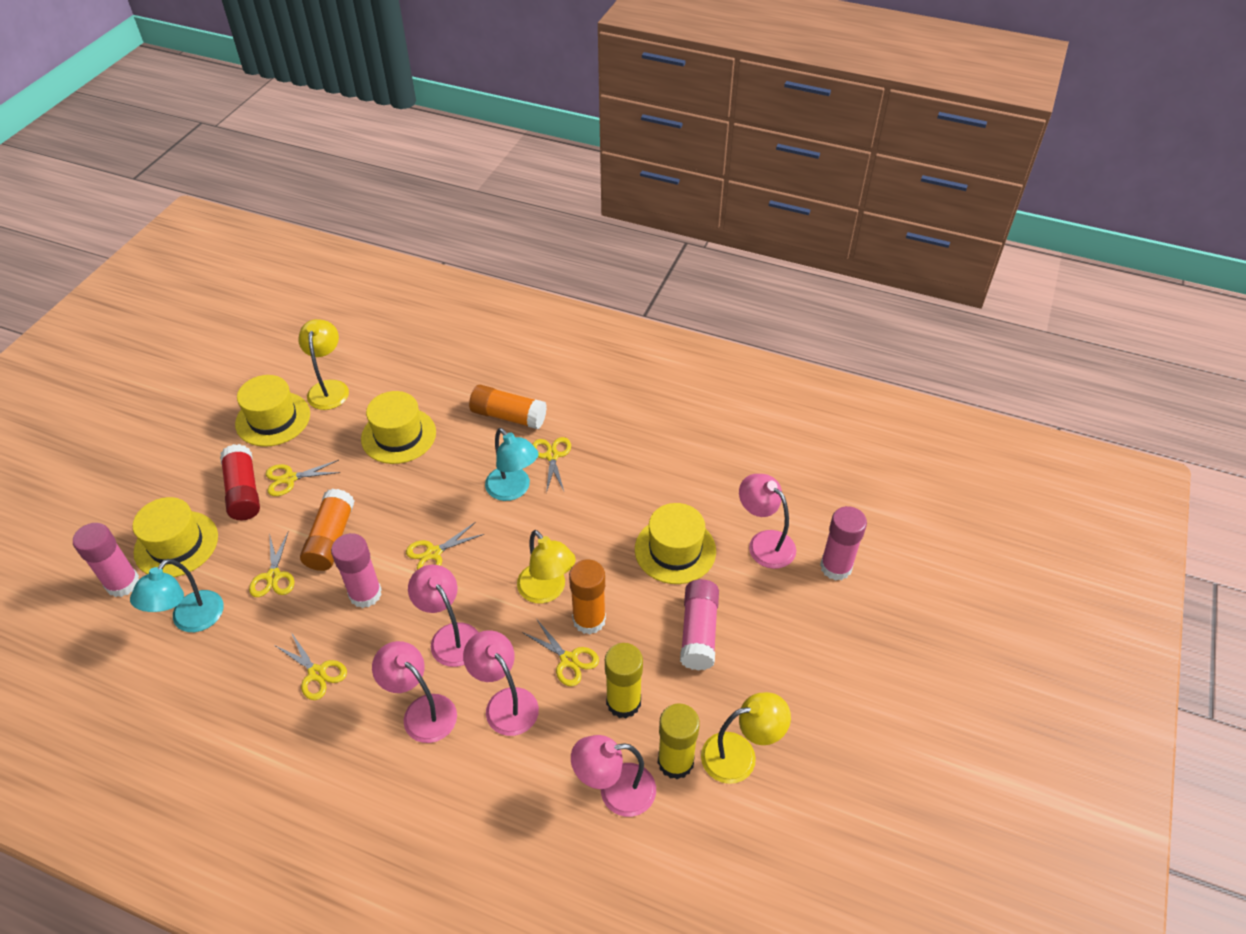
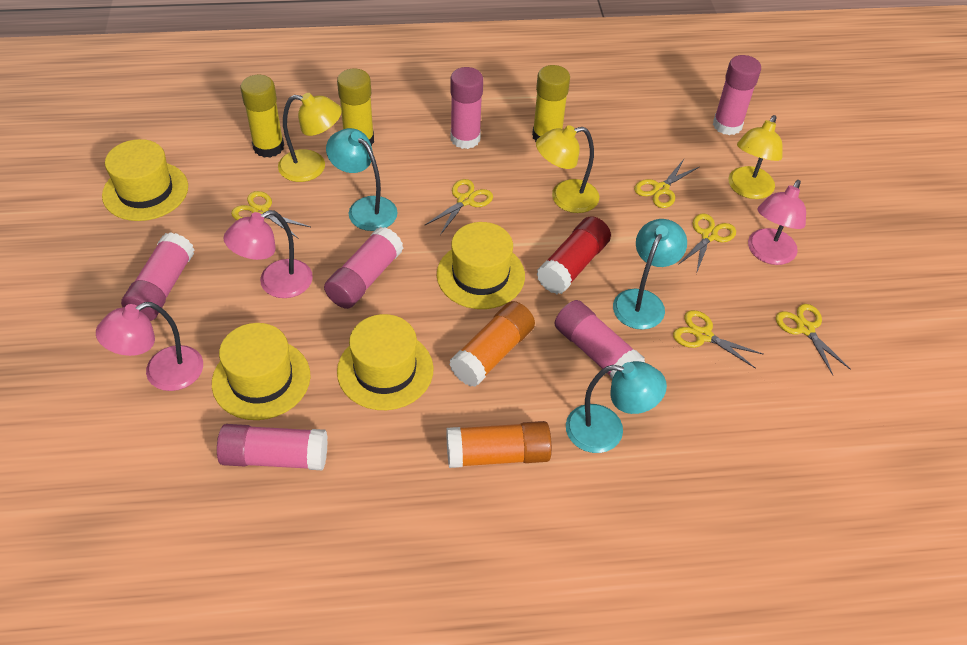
orange glue stick: [300,489,355,571] [469,385,547,429] [569,559,606,634] = 3 -> [446,421,552,468] [449,301,535,387] = 2
pink glue stick: [73,523,139,597] [331,533,382,608] [680,579,719,671] [820,506,867,581] = 4 -> [121,232,195,321] [217,424,328,470] [324,227,404,309] [450,67,483,149] [555,300,645,379] [713,55,761,135] = 6
pink lamp: [372,641,457,743] [408,565,479,667] [463,630,539,736] [571,735,656,817] [739,474,796,569] = 5 -> [96,302,203,391] [223,210,313,298] [748,180,806,265] = 3
turquoise lamp: [130,559,223,632] [485,428,539,501] = 2 -> [326,128,398,231] [566,361,667,453] [613,219,687,330] = 3
yellow glue stick: [605,643,643,718] [658,703,700,780] = 2 -> [240,75,284,158] [337,69,374,146] [532,65,570,142] = 3

